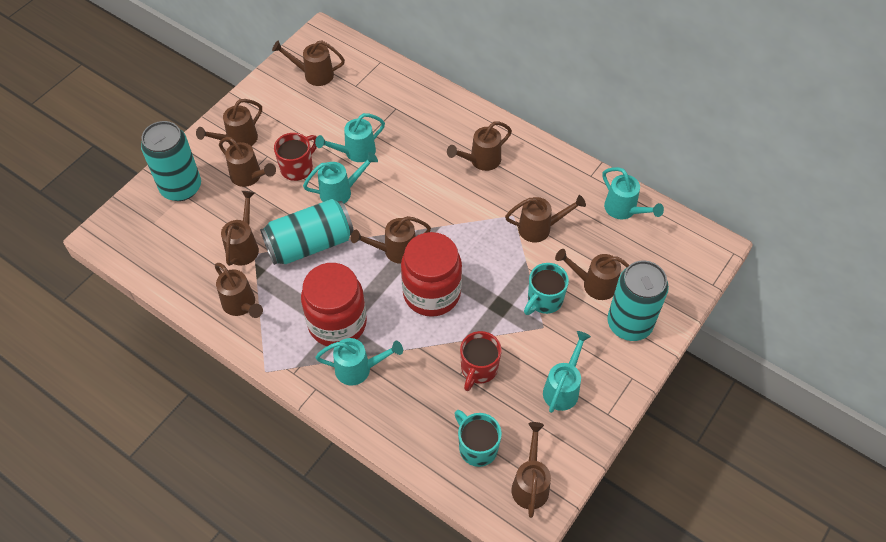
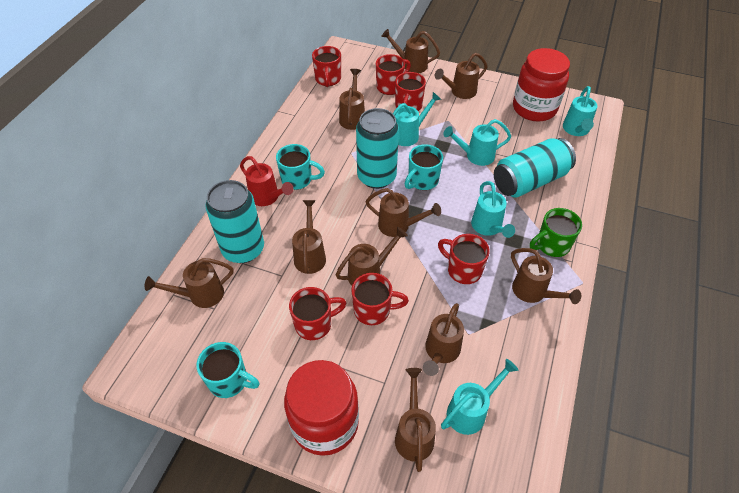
green mug: none = 0 -> [530,208,582,257] = 1
red mug: [274,133,317,181] [460,331,502,391] = 2 -> [289,287,346,340] [312,46,341,87] [351,273,409,325] [376,54,411,95] [395,72,426,111] [438,234,490,284] = 6
red watering can: none = 0 -> [240,156,293,206] = 1
turquoise mug: [454,410,502,467] [524,263,569,315] = 2 -> [196,342,260,398] [276,144,325,190] [405,144,443,190] = 3

